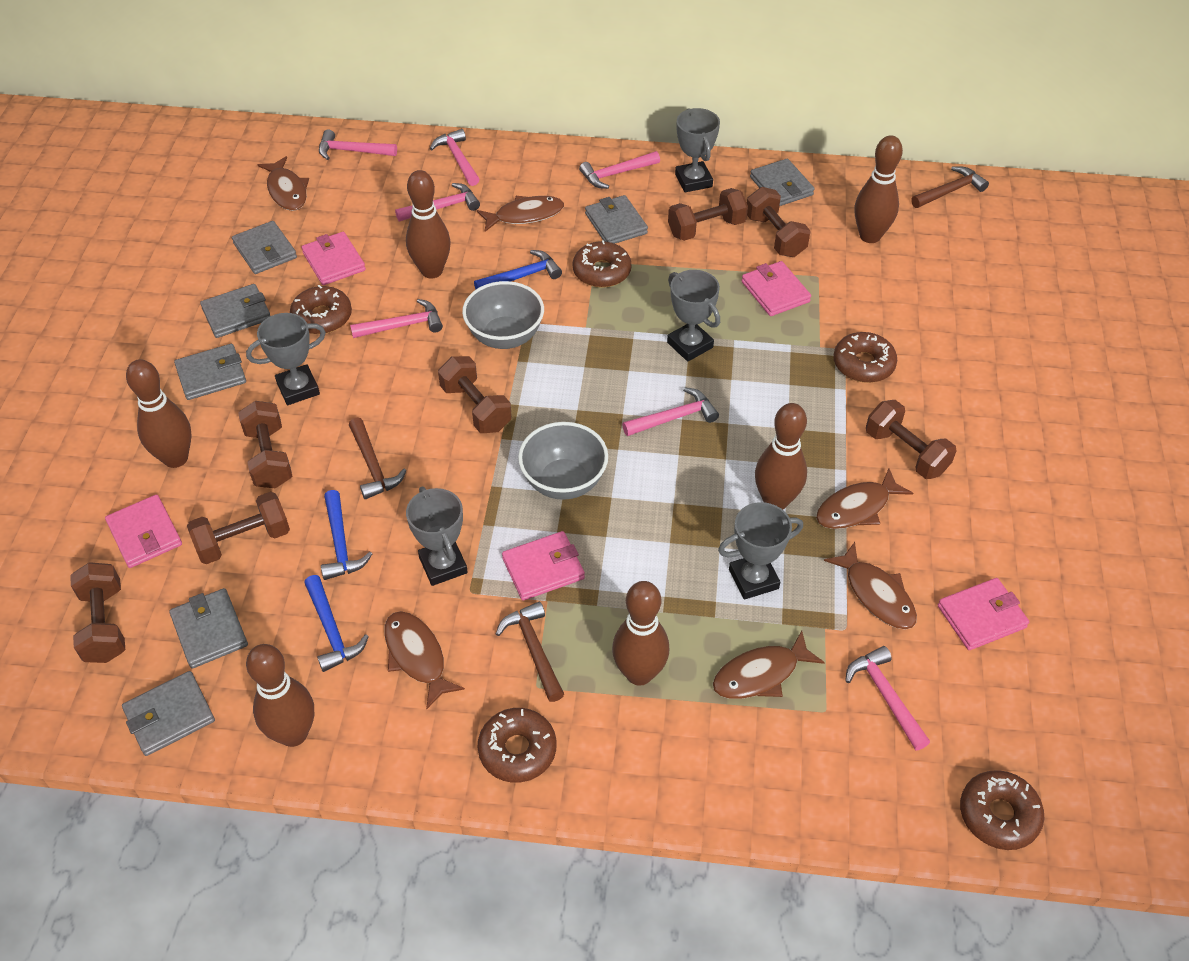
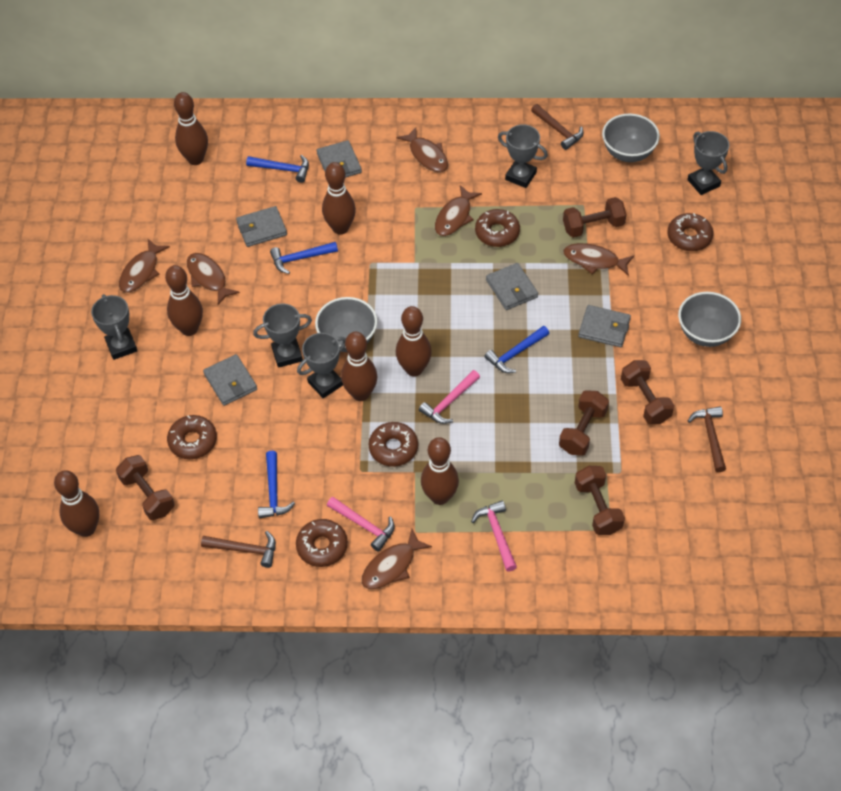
blue hammer: [304,575,369,672] [321,490,372,580] [474,250,562,289] = 3 -> [246,155,309,183] [258,451,295,518] [270,242,338,274] [484,326,549,373] = 4
brown bowling pin: [126,359,192,468] [246,644,314,747] [406,170,451,278] [612,581,669,686] [755,403,807,510] [855,135,903,243] = 6 -> [54,470,99,537] [165,265,203,336] [174,92,208,165] [322,162,356,235] [341,332,378,401] [396,306,432,376] [421,437,459,505] = 7
brown dumbbell: [70,562,125,663] [187,492,290,564] [238,401,292,488] [438,356,512,433] [668,188,748,241] [747,187,811,257] [866,400,957,479] = 7 -> [116,455,175,520] [559,390,609,456] [563,197,627,238] [575,466,625,535] [621,360,674,424] = 5
grey bowl: [462,281,544,349] [518,422,608,500] = 2 -> [315,297,377,352] [602,114,660,162] [678,292,741,347] = 3
grey wallet: [122,671,215,756] [169,588,248,669] [174,344,246,400] [200,284,270,338] [232,221,297,274] [585,195,648,244] [750,159,815,206] = 7 -> [203,354,257,406] [236,206,287,247] [317,140,362,178] [486,263,538,310] [578,305,631,347] = 5
pink hammer: [319,129,397,160] [350,299,443,338] [395,183,480,222] [430,129,479,186] [579,151,660,189] [622,387,719,436] [845,646,930,750] = 7 -> [327,497,395,551] [419,370,480,424] [471,501,517,572] = 3
pink wallet: [105,494,182,568] [301,232,366,285] [502,531,585,600] [741,261,811,316] [938,578,1029,650] = 5 -> none = 0

